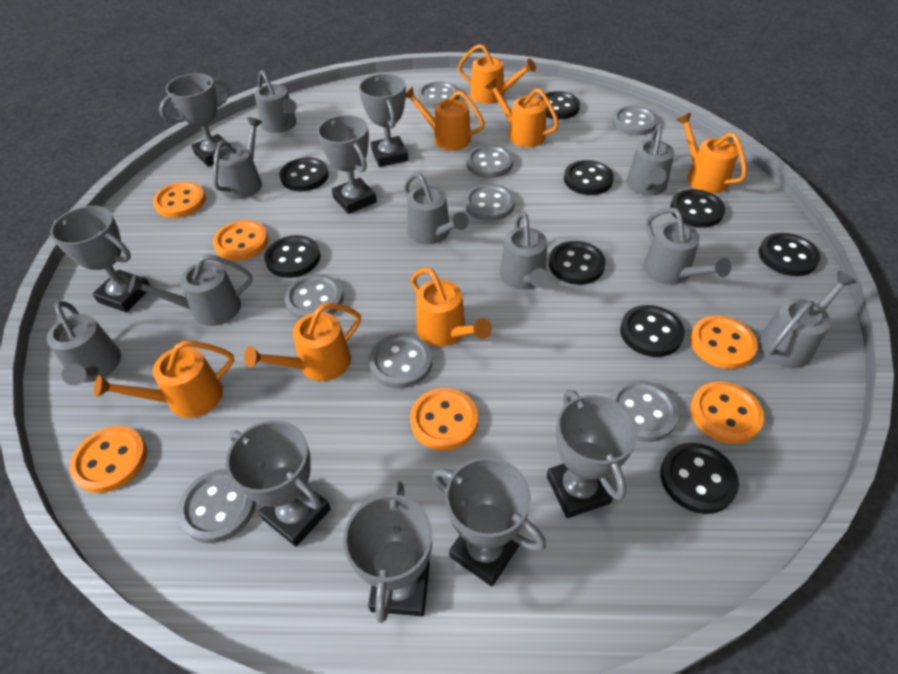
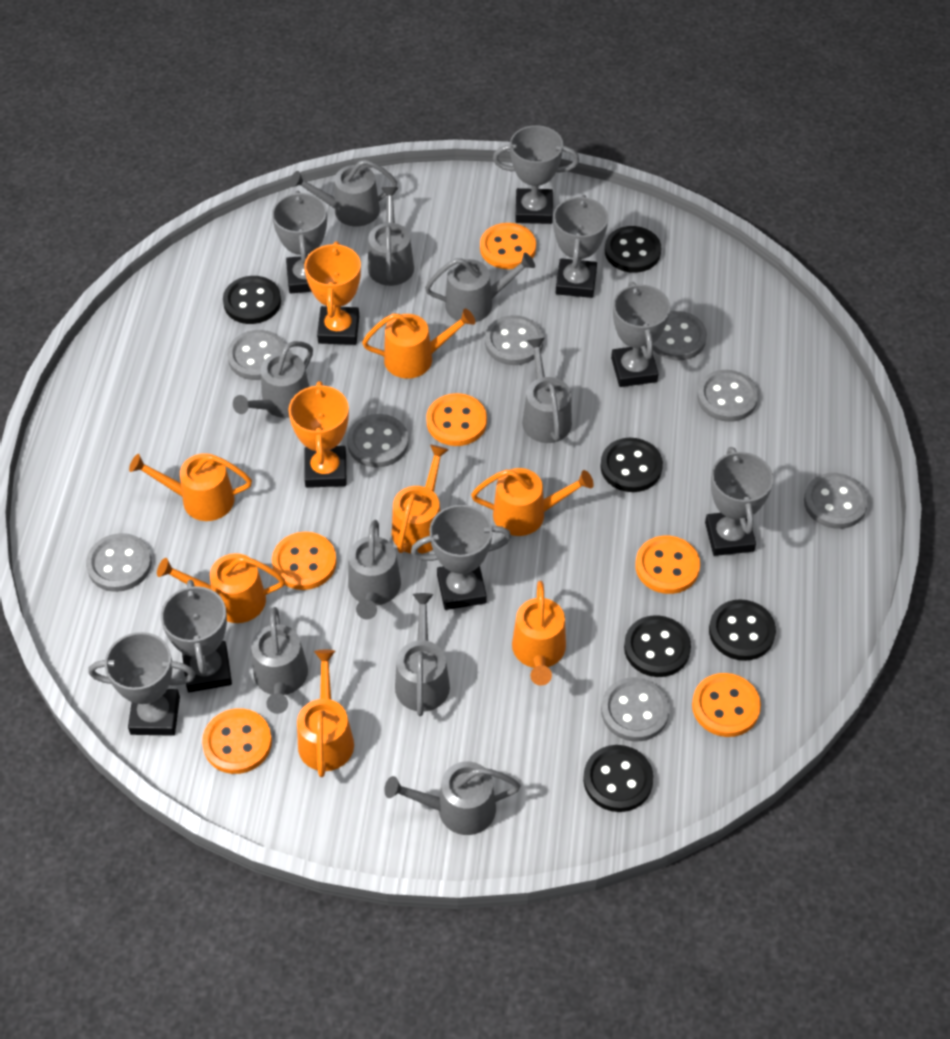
black button: [264,235,320,278] [280,157,328,191] [539,91,580,119] [549,241,606,285] [564,160,614,195] [620,305,685,357] [660,443,739,514] [670,189,725,228] [759,233,820,276] = 9 -> [223,276,281,324] [583,745,653,812] [600,438,663,492] [605,226,661,273] [624,615,691,677] [709,599,776,661] = 6
orange trophy: none = 0 -> [289,381,349,488] [304,241,361,345] = 2

